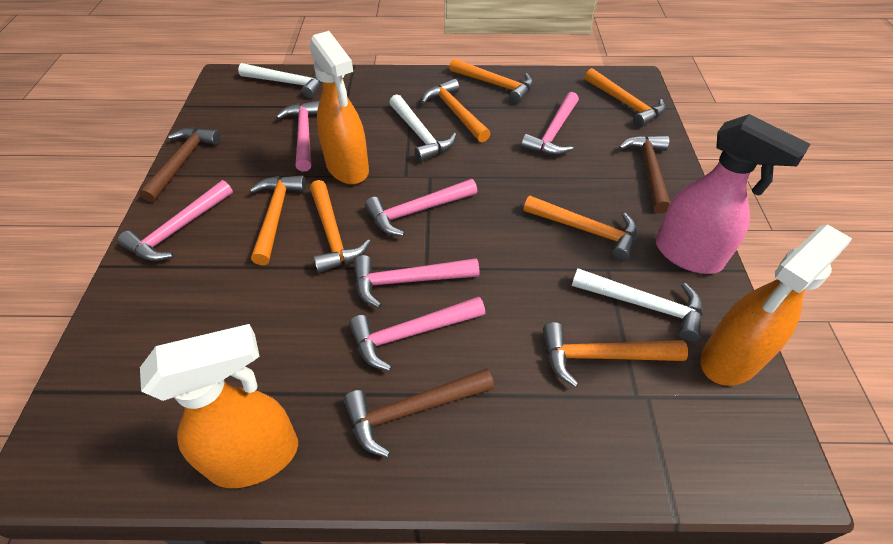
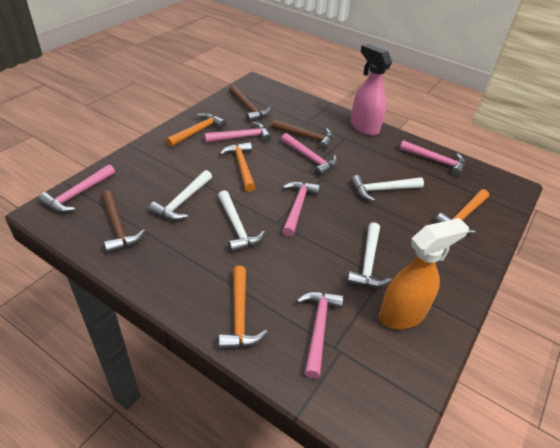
orange hammer: [249,175,306,265] [310,180,371,273] [421,79,491,142] [449,58,533,104] [523,196,637,261] [543,322,688,387] [585,68,666,128] = 7 -> [166,113,226,147] [219,266,268,349] [220,142,255,192] [435,189,489,234] = 4
orange spray bottle: [140,324,298,488] [309,31,369,184] [700,224,852,386] = 3 -> [379,218,469,329] = 1
white hammer: [238,63,322,98] [389,94,456,162] [572,268,703,342] = 3 -> [149,170,212,221] [218,190,265,253] [347,222,391,288] [351,175,424,202] = 4

